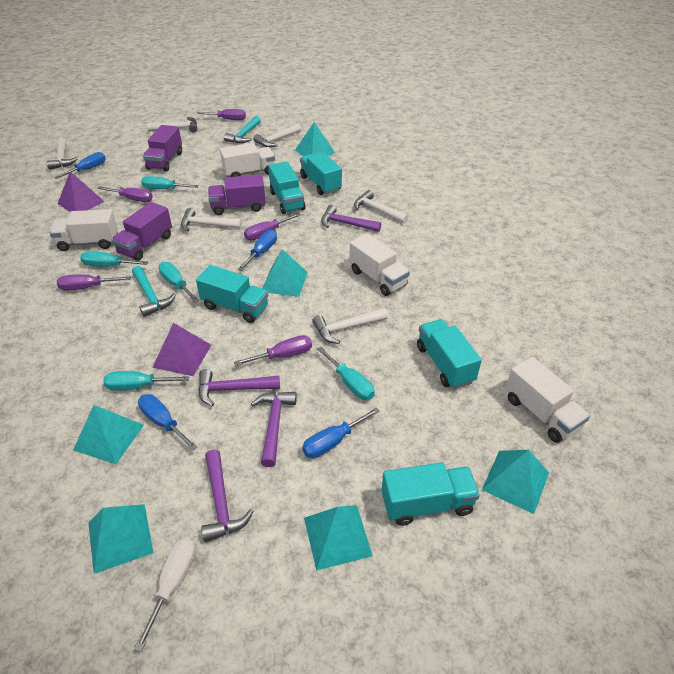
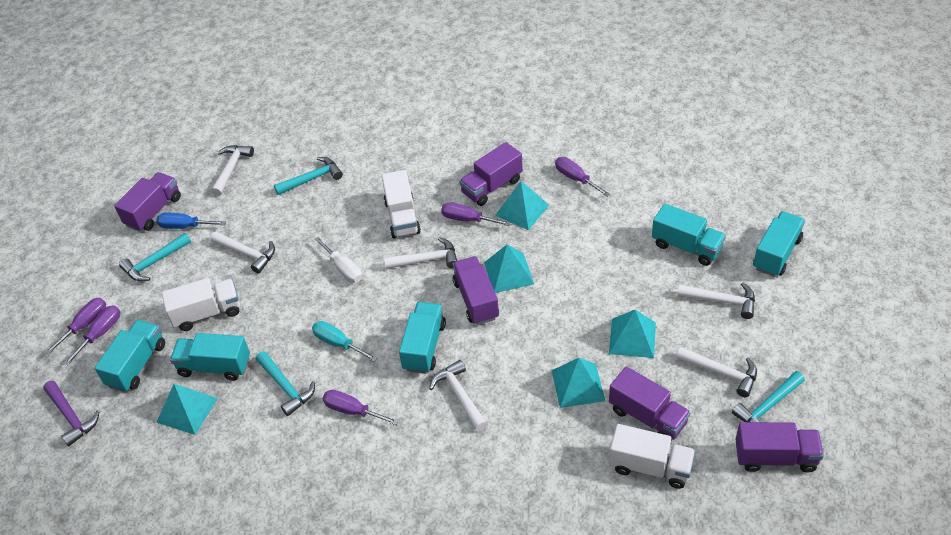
blue screwdriver: [54,152,106,179] [138,394,197,451] [237,230,277,271] [302,407,380,458] = 4 -> [156,213,226,229] = 1
purple hammer: [198,369,280,406] [201,449,254,542] [251,392,297,467] [321,205,381,232] = 4 -> [43,381,100,447] = 1
purple pyramid: [58,172,105,212] [152,323,211,376] = 2 -> none = 0
purple truck: [112,202,172,261] [143,125,182,171] [208,174,266,215] = 3 -> [114,172,181,232] [453,256,499,325] [459,142,523,206] [609,366,691,441] [735,422,824,473] = 5
turquoise hammer: [132,266,176,317] [224,116,261,143] = 2 -> [119,233,191,282] [256,351,315,416] [274,157,343,195] [732,371,805,422] = 4
turquoise pyramid: [73,405,144,464] [88,504,153,574] [263,249,308,297] [295,122,335,156] [304,505,373,571] [482,450,549,514] = 6 -> [156,384,218,435] [484,244,534,293] [495,181,549,230] [552,358,605,408] [609,310,656,358] = 5
turquoise screwdriver: [80,251,148,267] [103,371,189,390] [141,176,199,189] [158,262,199,302] [317,347,375,400] = 5 -> [312,321,378,362] = 1
white truck: [50,209,118,251] [220,143,275,177] [349,233,410,296] [506,357,590,443] = 4 -> [162,278,240,331] [382,170,421,239] [609,424,695,489] = 3

